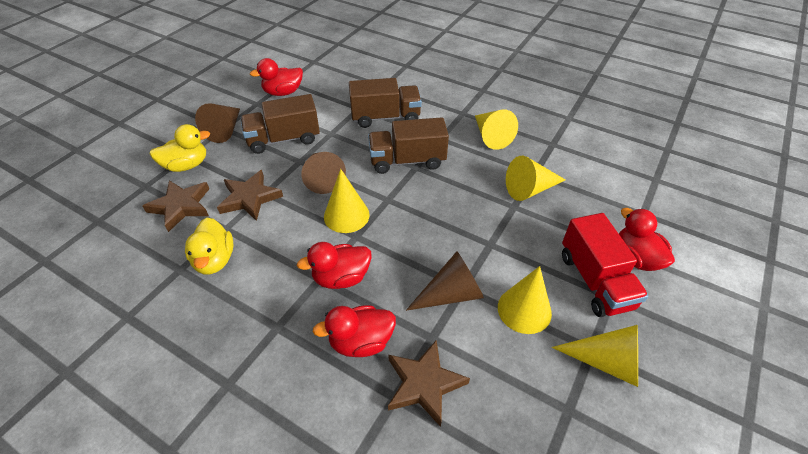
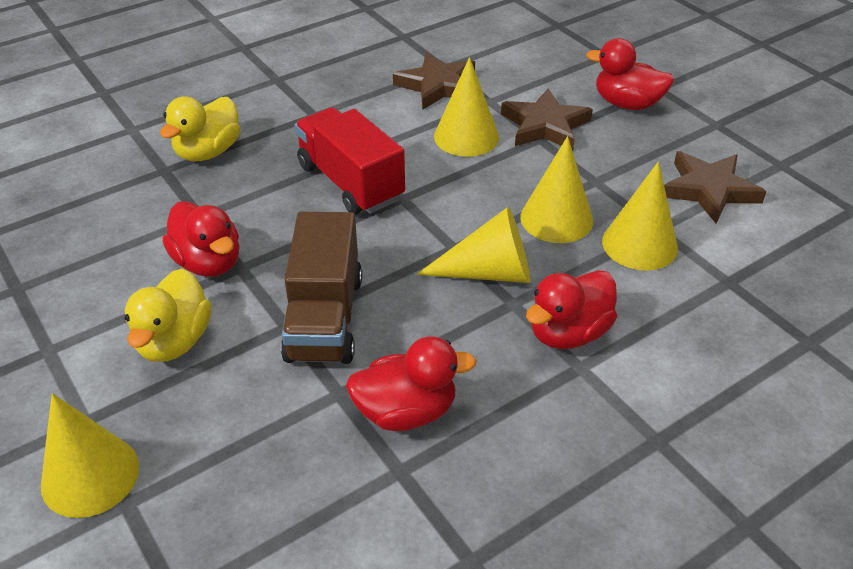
brown cone: [195,103,240,143] [301,152,346,194] [406,251,484,311] = 3 -> none = 0
brown truck: [241,94,320,154] [349,78,422,128] [368,117,449,174] = 3 -> [281,212,362,364] = 1

